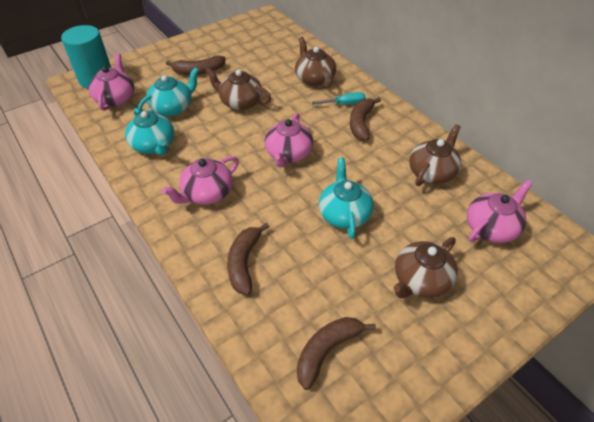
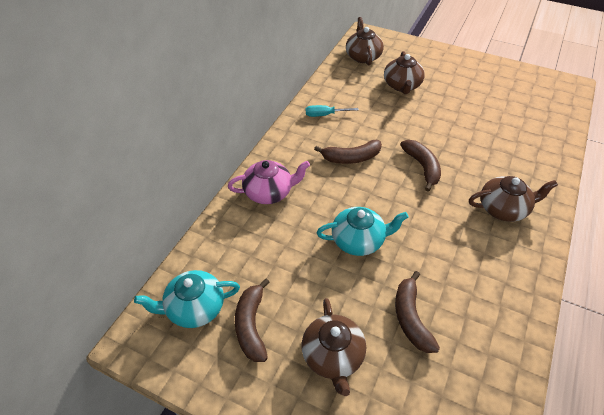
pink teapot: [89,53,134,111] [162,156,239,205] [265,113,313,168] [467,180,533,243] = 4 -> [228,160,310,204] = 1
turquoise cylinder: [61,25,111,89] = 1 -> none = 0
turquoise teapot: [125,108,175,156] [138,67,199,116] [319,158,374,239] = 3 -> [134,270,240,328] [317,207,409,256] = 2

